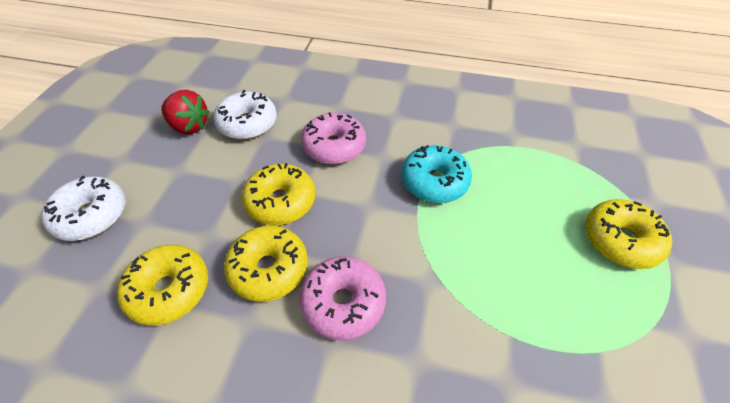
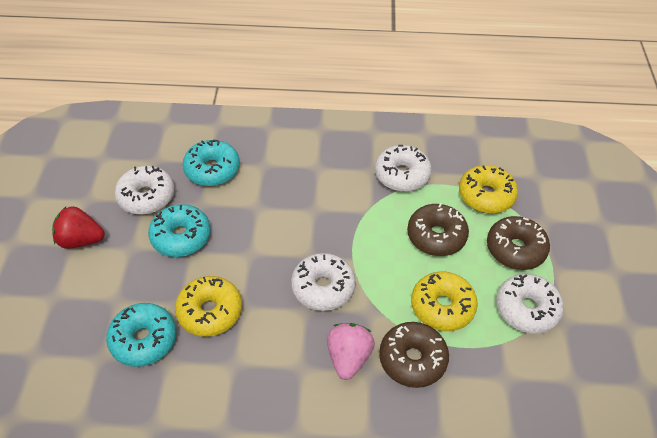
brown donut: none = 0 -> [379,322,449,388] [407,203,469,256] [487,216,550,270] = 3
pink donut: [299,256,386,341] [301,112,366,164] = 2 -> none = 0
pink strawberry: none = 0 -> [327,323,375,380] = 1
turquoise donut: [401,145,472,203] = 1 -> [106,303,176,367] [148,204,211,257] [183,140,240,186] = 3
white donut: [41,176,126,241] [213,90,277,140] = 2 -> [115,166,175,215] [291,253,356,311] [375,145,432,192] [496,274,564,334] = 4
yellow donut: [117,245,208,326] [224,225,308,302] [242,163,315,225] [585,199,672,269] = 4 -> [175,276,242,337] [411,271,478,331] [459,165,518,214] = 3

